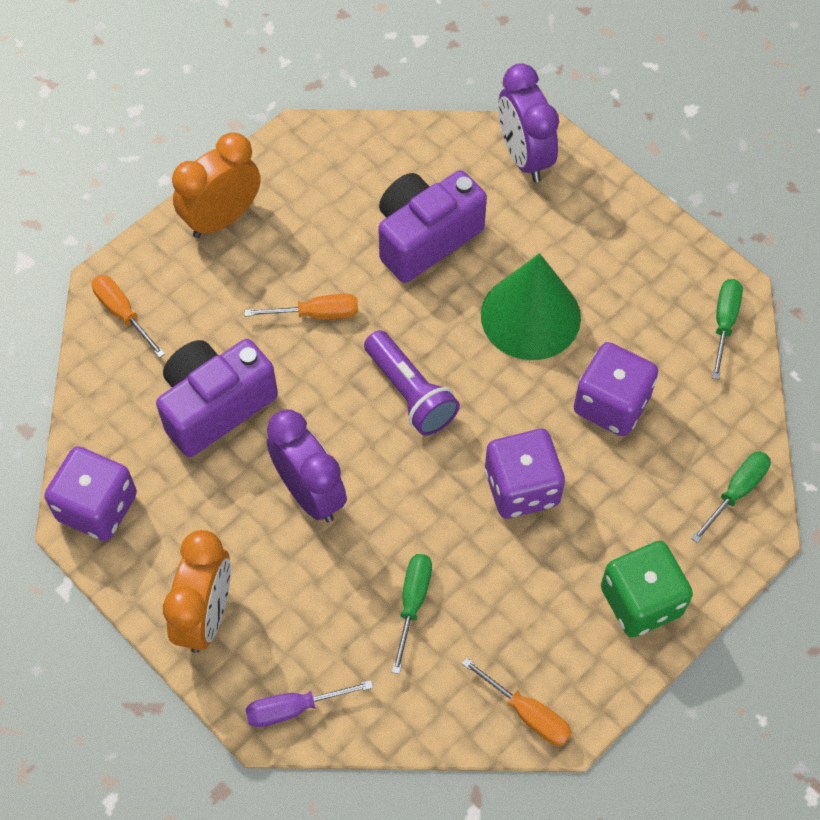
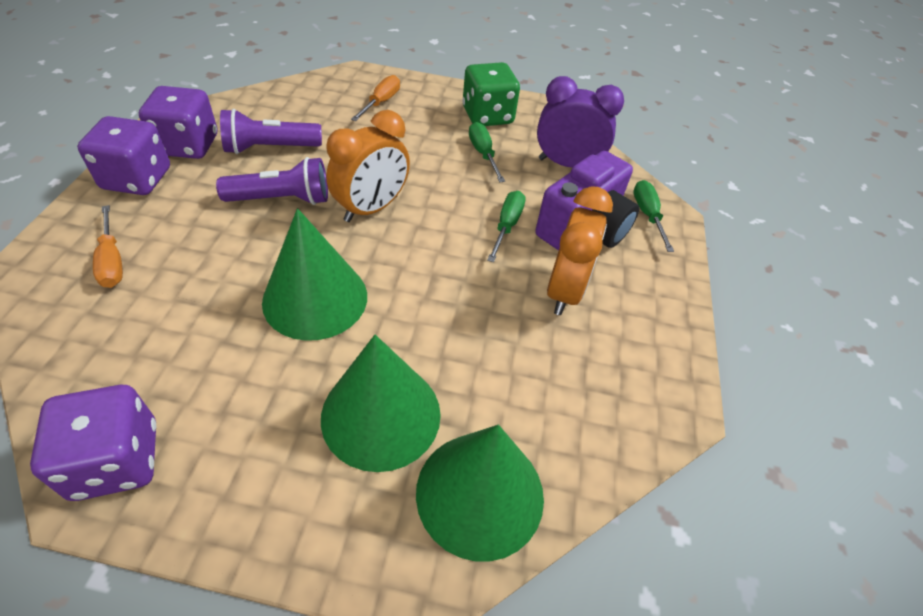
green cone: [481,253,581,360] = 1 -> [262,208,367,341] [321,335,441,472] [416,425,544,562] = 3
orange screwdriver: [92,275,165,358] [245,294,358,319] [462,658,572,746] = 3 -> [93,205,123,288] [351,75,400,121] = 2
purple camera: [156,339,278,457] [378,170,487,283] = 2 -> [535,151,640,251] = 1
purple clock: [267,409,347,523] [498,63,559,182] = 2 -> [537,76,624,168] = 1
purple flashlight: [364,330,460,436] = 1 -> [216,157,328,205] [220,109,322,154] = 2
purple screwdriver: [245,680,373,727] = 1 -> none = 0

